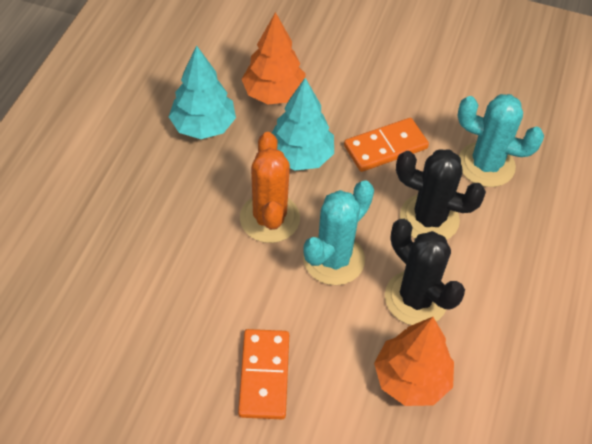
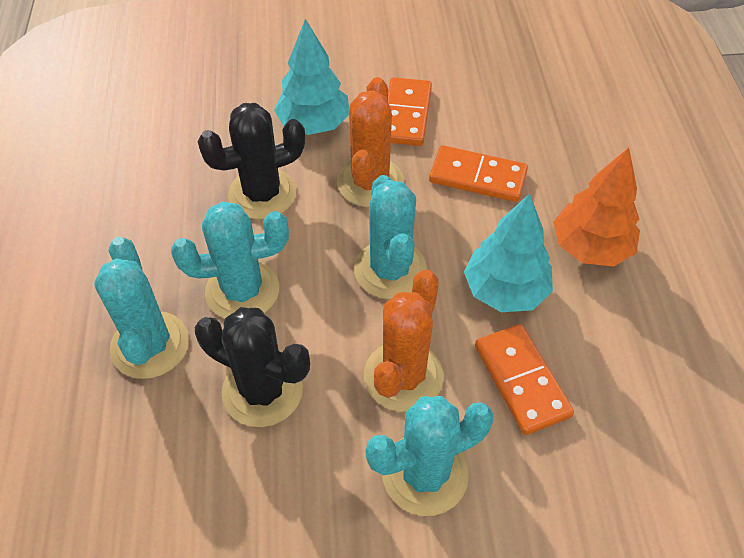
orange cactus: [240,132,300,243] = 1 -> [337,77,404,207] [364,270,444,412] = 2
orange domino: [238,329,289,419] [344,118,429,172] = 2 -> [388,77,432,146] [429,145,528,202] [475,324,574,435] = 3
orange tree: [242,12,306,105] [374,317,454,406] = 2 -> [554,148,640,266] = 1
turquoise cactus: [303,180,374,285] [458,94,544,187] = 2 -> [94,236,189,379] [171,202,289,319] [354,175,427,299] [366,396,494,516] = 4

